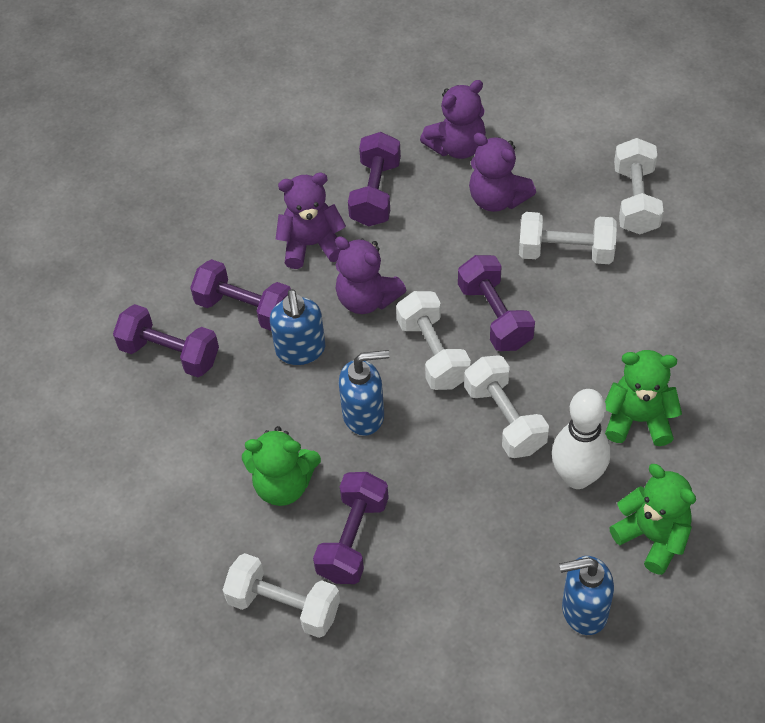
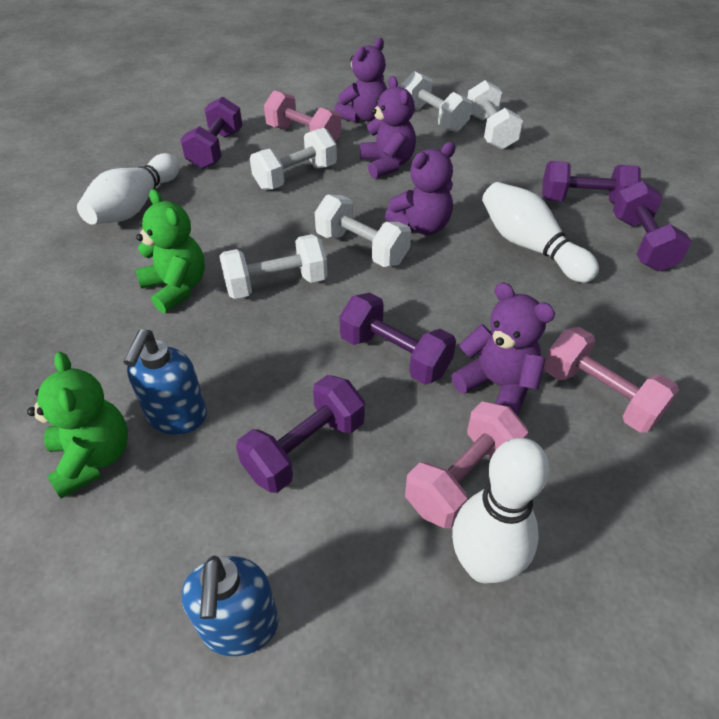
blue soap dispenser: [270,289,325,365] [339,350,389,436] [559,556,614,635] = 3 -> [124,330,207,435] [182,556,279,656] = 2
green teddy bear: [242,426,321,506] [605,350,682,446] [609,464,696,575] = 3 -> [27,352,128,499] [135,189,205,313] = 2
pink dumbbell: none = 0 -> [264,90,342,142] [405,401,528,528] [544,327,679,433] = 3
white bowling pin: [552,389,610,489] = 1 -> [77,153,180,225] [452,438,550,584] [482,182,599,283] = 3

